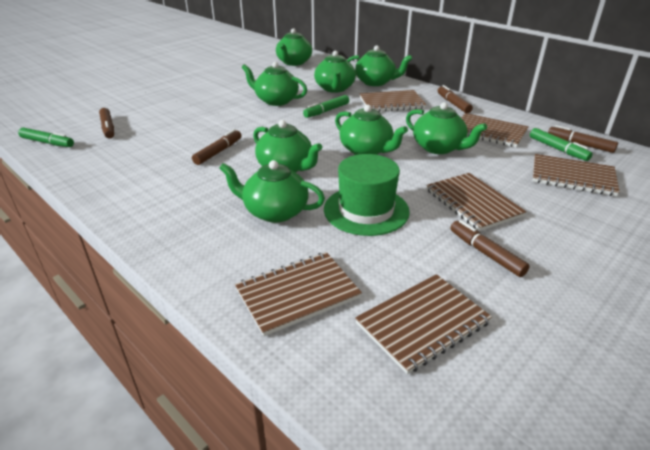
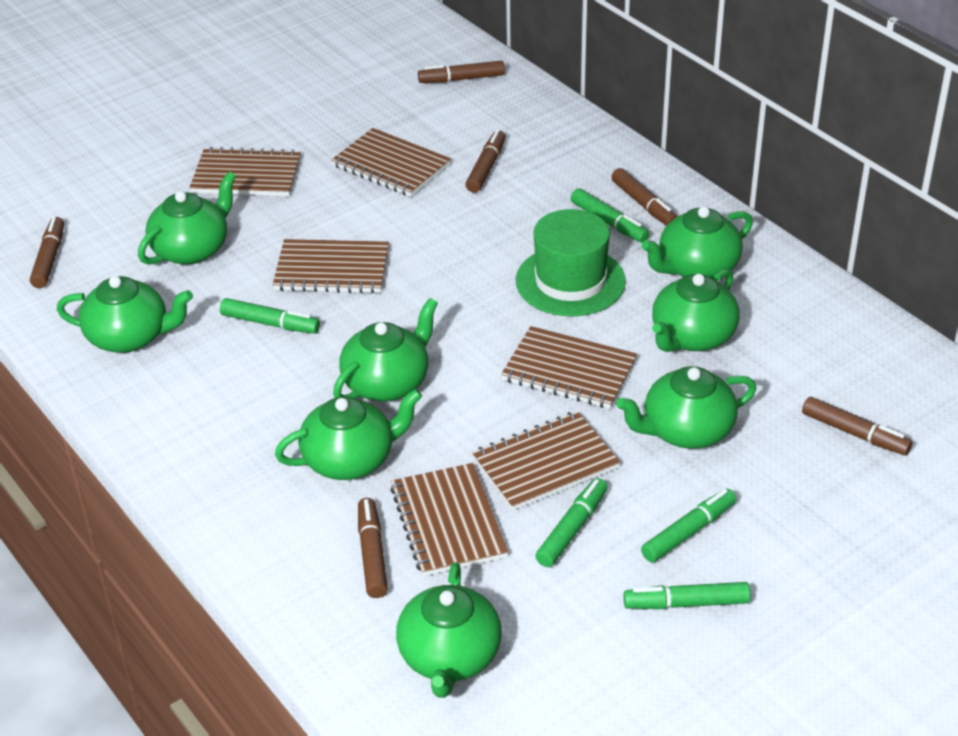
brown marker: [99,108,114,139] [192,129,242,165] [438,85,473,113] [450,220,530,277] [548,125,618,153] = 5 -> [30,217,64,288] [358,498,388,598] [418,61,505,83] [465,130,506,193] [611,168,678,226] [802,397,912,455] = 6
green marker: [18,127,74,147] [303,95,349,118] [530,128,593,161] = 3 -> [220,298,320,334] [536,478,607,567] [571,188,649,243] [623,582,750,609] [641,489,736,563] = 5

